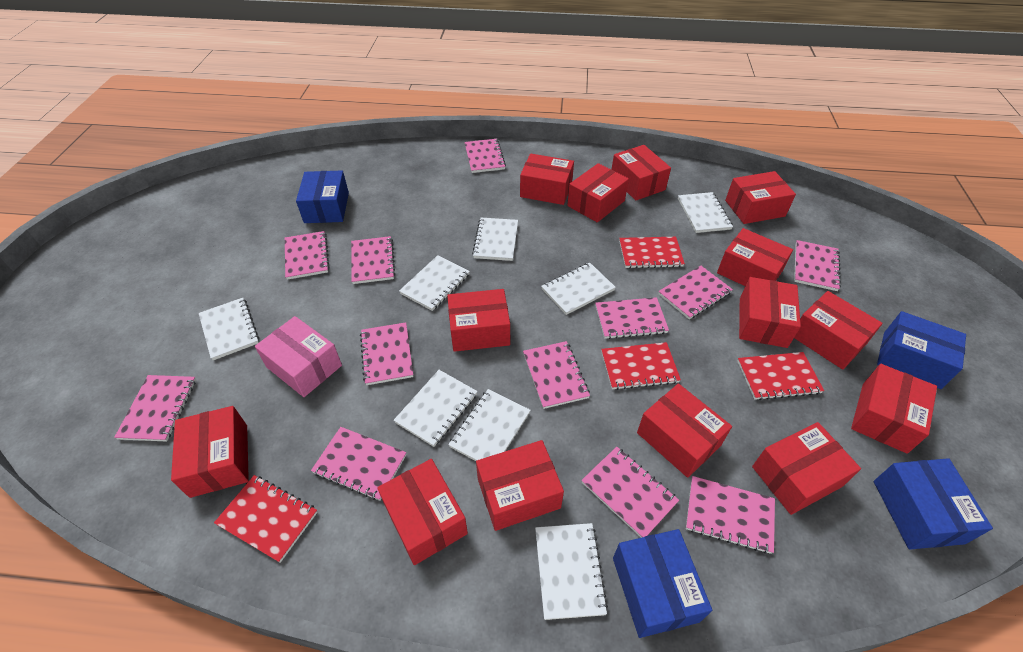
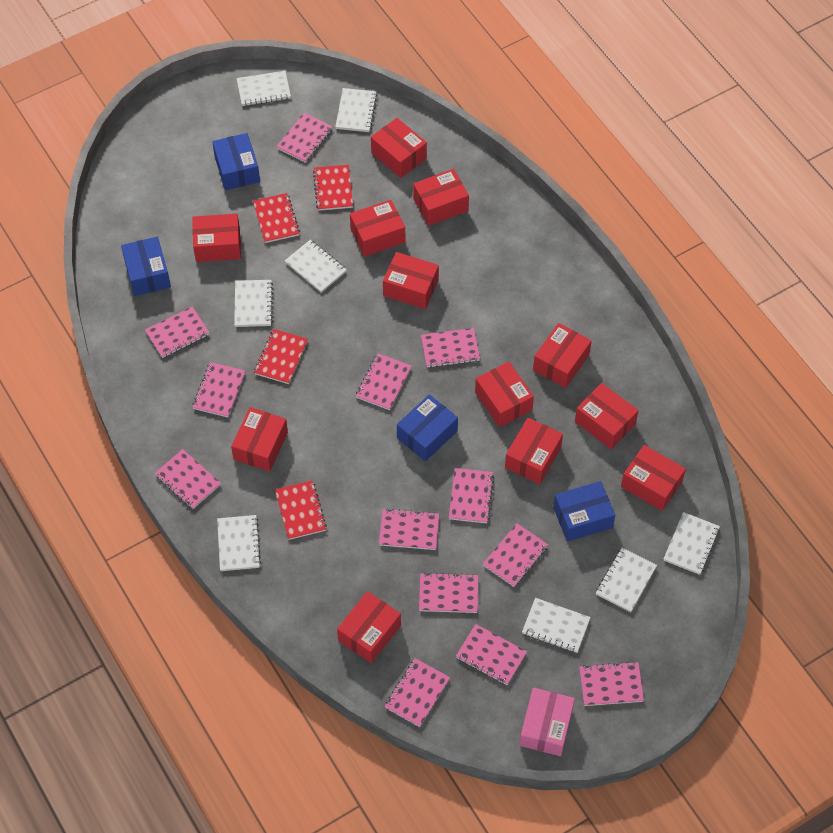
pink notebook: [114,375,196,442] [285,231,329,280] [311,427,406,501] [351,236,395,284] [360,322,413,385] [465,139,506,173] [523,341,590,409] [581,447,679,538] [595,297,669,339] [658,266,733,319] [686,476,775,554] [794,240,841,291] = 12 -> [145,307,210,358] [154,449,221,509] [193,362,245,417] [276,113,333,163] [356,353,412,410] [379,508,439,550] [385,658,450,727] [419,573,478,613] [421,328,480,368] [449,468,494,523] [456,624,527,685] [483,523,548,587] [579,661,644,706] = 13
red box: [171,406,249,498] [377,459,468,565] [447,289,510,352] [476,440,564,531] [520,154,574,205] [567,163,629,222] [612,145,671,200] [637,384,732,478] [717,228,793,286] [725,171,796,224] [739,277,801,348] [752,422,861,515] [794,291,883,370] [851,364,937,454] = 14 -> [192,214,241,262] [231,407,288,472] [337,591,401,663] [350,200,405,257] [371,118,427,178] [383,252,439,309] [413,169,469,226] [475,362,534,427] [505,418,563,484] [533,323,592,388] [575,383,639,449] [621,445,686,511] = 12

